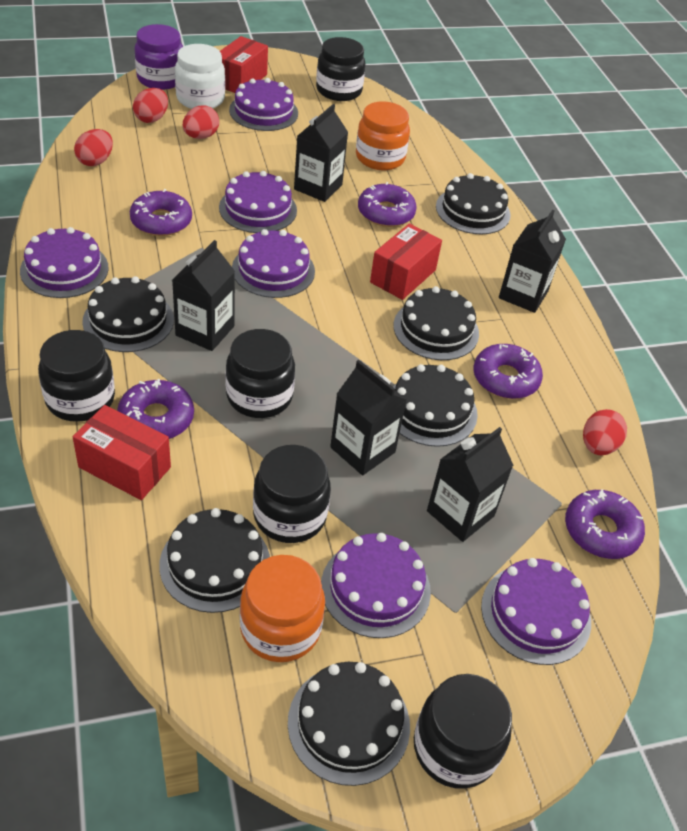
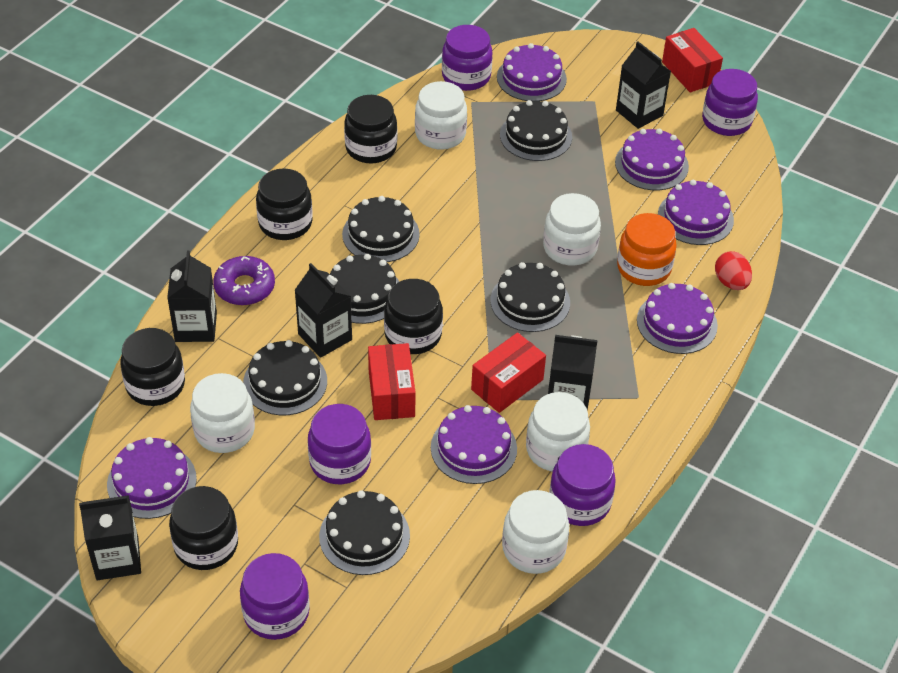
orange jar: [240,555,325,662] [356,101,410,170] = 2 -> [617,213,677,286] = 1
purple donut: [117,379,194,439] [129,189,192,236] [358,182,417,227] [474,344,543,399] [565,489,645,559] = 5 -> [213,256,275,306] = 1
purple jar: [135,24,183,90] = 1 -> [240,553,310,640] [308,404,371,484] [442,25,493,91] [549,444,616,526] [702,69,758,136] = 5
red egg: [74,129,113,166] [133,88,168,123] [183,105,219,139] [583,409,627,455] = 4 -> [715,251,752,290] = 1
white jar: [175,44,225,109] = 1 -> [190,373,255,453] [415,81,467,150] [502,490,569,574] [526,392,590,472] [543,193,601,265] = 5

